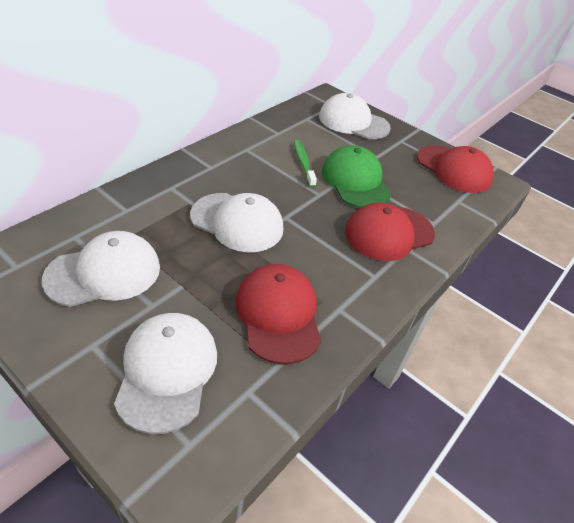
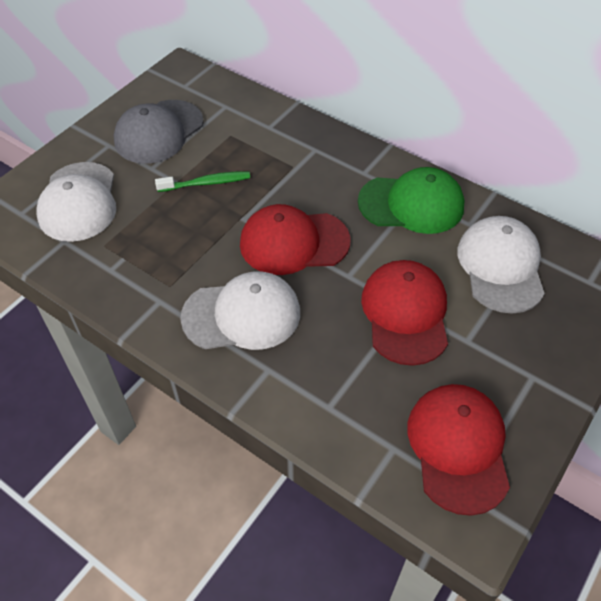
grey cap: none = 0 -> [114,100,204,164] = 1
white cap: [42,231,160,307] [114,313,217,434] [190,193,283,252] [319,93,391,139] = 4 -> [36,162,116,242] [180,271,300,350] [457,216,545,314] = 3

